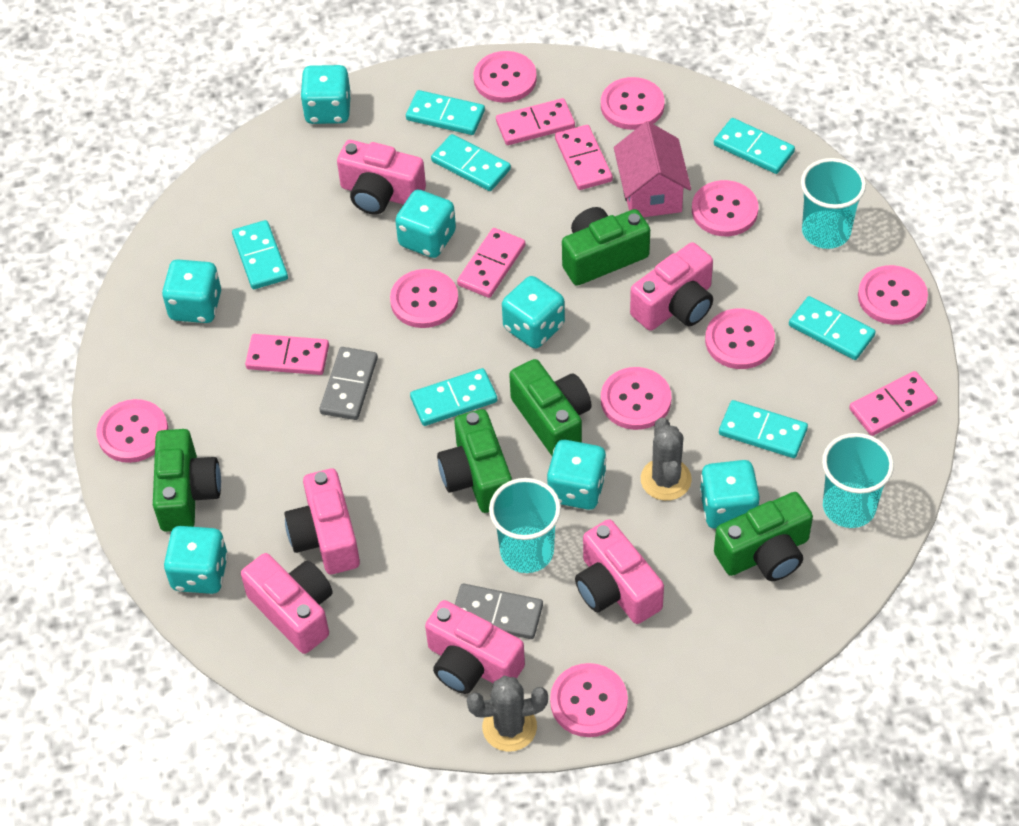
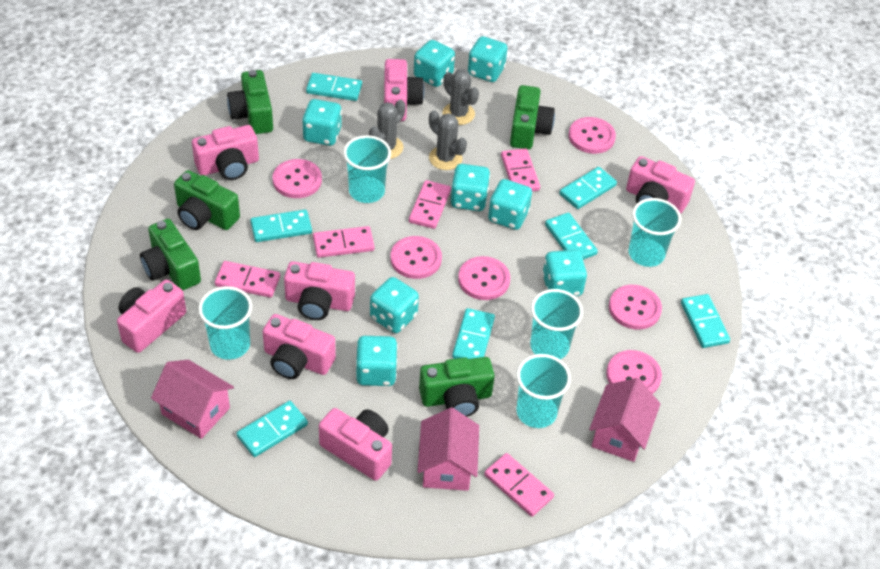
grey cactus: [467,676,548,752] [641,418,692,501] = 2 -> [369,100,406,159] [429,110,467,170] [443,69,479,125] = 3
grey domino: [320,347,378,420] [455,584,543,639] = 2 -> none = 0
pink button: [96,399,168,463] [390,269,458,328] [474,51,537,103] [550,663,628,737] [601,77,665,130] [601,367,671,430] [692,180,758,236] [705,308,775,369] [858,265,928,325] = 9 -> [273,159,322,198] [390,236,442,279] [458,256,510,300] [568,117,616,154] [606,350,662,394] [609,285,662,330] = 6
pink camera: [241,553,333,654] [284,469,360,574] [337,140,426,215] [425,600,525,694] [575,519,664,624] [630,242,713,331] = 6 -> [117,280,186,353] [192,125,259,180] [262,314,336,379] [284,261,355,320] [319,408,392,481] [384,59,424,121] [626,156,695,214] = 7
pink house: [614,121,691,217] = 1 -> [151,360,234,439] [417,408,479,491] [589,378,660,462] = 3
turquoise cup: [489,478,561,573] [801,158,866,249] [822,433,894,528] = 3 -> [198,286,252,360] [343,135,391,203] [516,354,571,428] [530,289,583,359] [629,198,681,267] = 5
turquoise dice: [162,260,221,323] [164,526,228,594] [300,65,351,124] [395,189,456,258] [502,276,565,349] [547,440,607,510] [700,460,760,529] = 7 -> [302,99,342,146] [356,336,398,386] [370,277,419,333] [414,40,455,87] [451,164,490,211] [468,36,508,82] [488,179,532,230] [542,250,587,297] = 8

